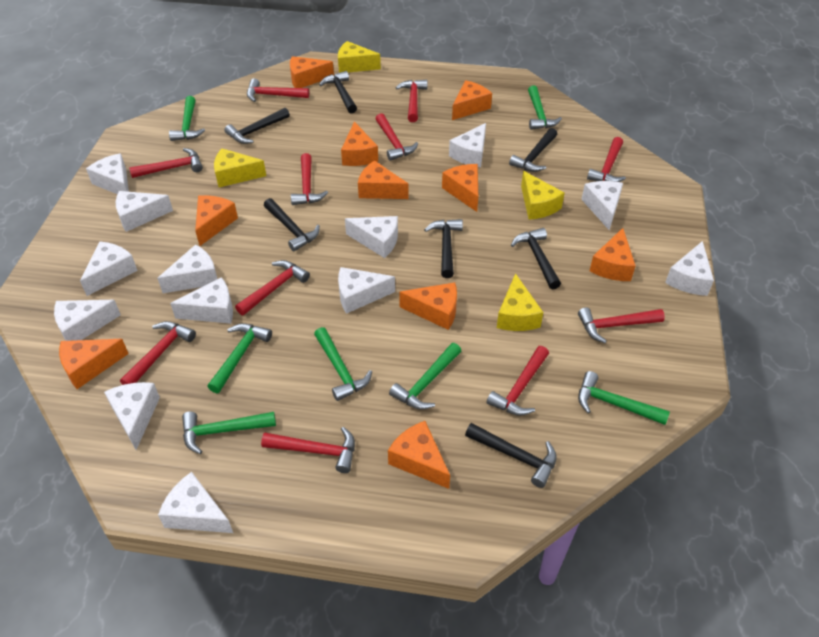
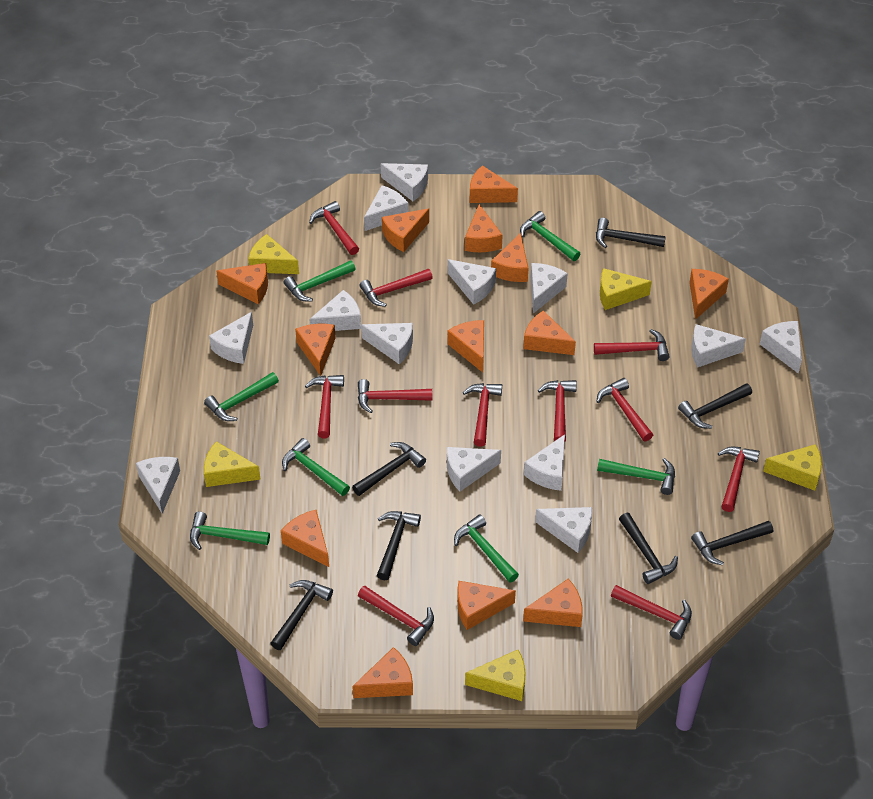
orange cheese: [59,339,129,389] [195,195,238,246] [290,56,334,88] [341,122,378,166] [358,160,408,199] [388,421,450,489] [399,282,457,330] [442,164,478,212] [452,80,492,120] [590,228,636,281] = 10 -> [216,263,268,304] [281,510,329,567] [295,324,335,376] [352,647,413,698] [382,209,429,252] [447,320,484,372] [457,581,516,630] [465,204,502,252] [470,165,518,203] [491,232,528,282] [523,310,576,355] [523,579,583,627] [689,269,729,320] = 13
yellow cheese: [214,148,266,187] [338,41,381,73] [497,273,543,331] [521,171,565,220] = 4 -> [204,441,261,487] [248,234,299,274] [465,650,526,701] [600,268,652,310] [763,444,822,491] = 5

